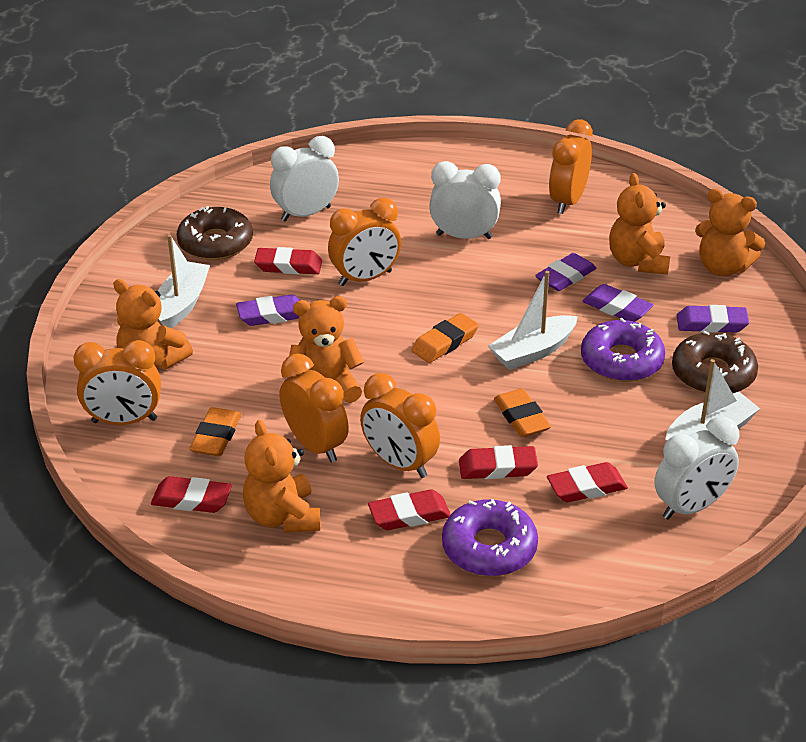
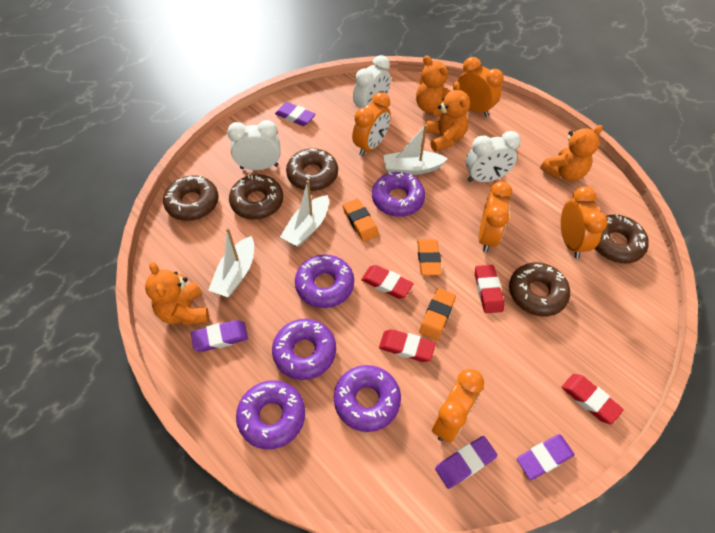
brown donut: [177,206,253,260] [672,330,758,394] = 2 -> [163,175,219,221] [229,174,283,220] [286,148,338,191] [509,262,570,316] [595,214,649,263] = 5
orange teddy bear: [113,279,193,370] [243,420,321,533] [289,296,364,403] [609,173,670,275] [695,189,765,276] = 5 -> [145,262,209,326] [416,56,450,113] [426,81,470,152] [540,125,603,181] = 4
purple donut: [442,499,538,576] [581,318,665,382] = 2 -> [236,380,305,449] [272,319,336,380] [295,254,354,308] [334,365,401,432] [372,172,425,217] = 5
red eraser: [151,476,232,513] [254,247,322,274] [368,489,451,530] [459,445,538,479] [547,462,628,502] = 5 -> [361,265,414,299] [379,329,436,362] [475,265,504,313] [561,374,624,424] = 4

